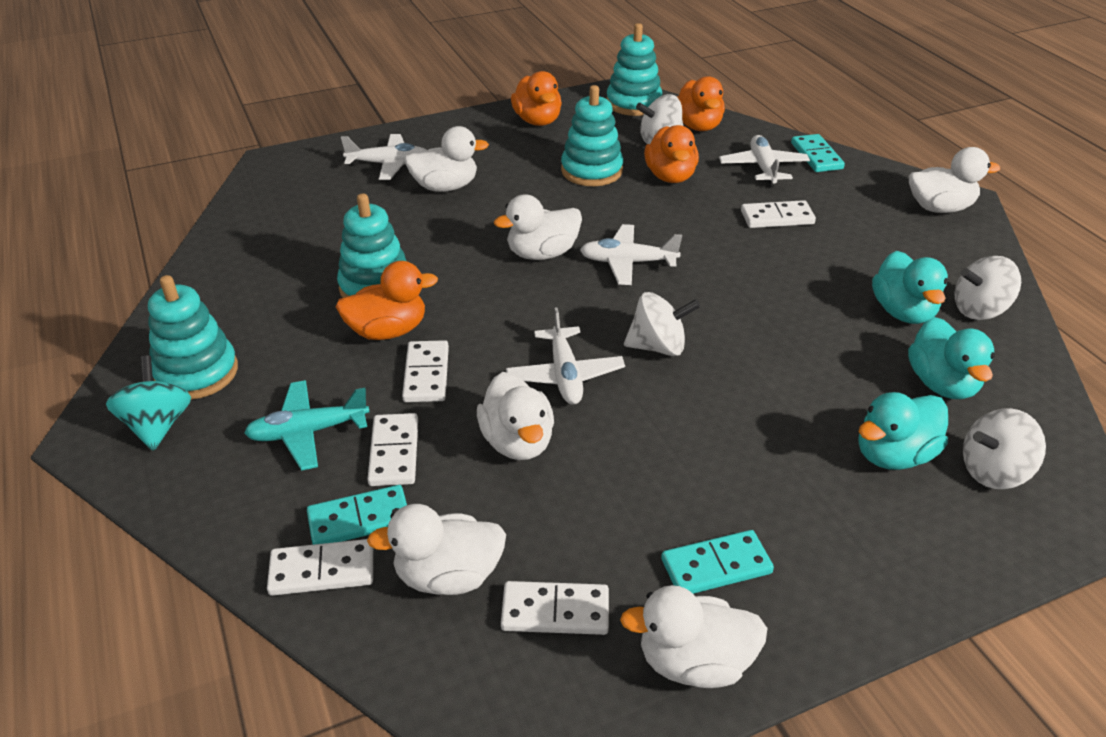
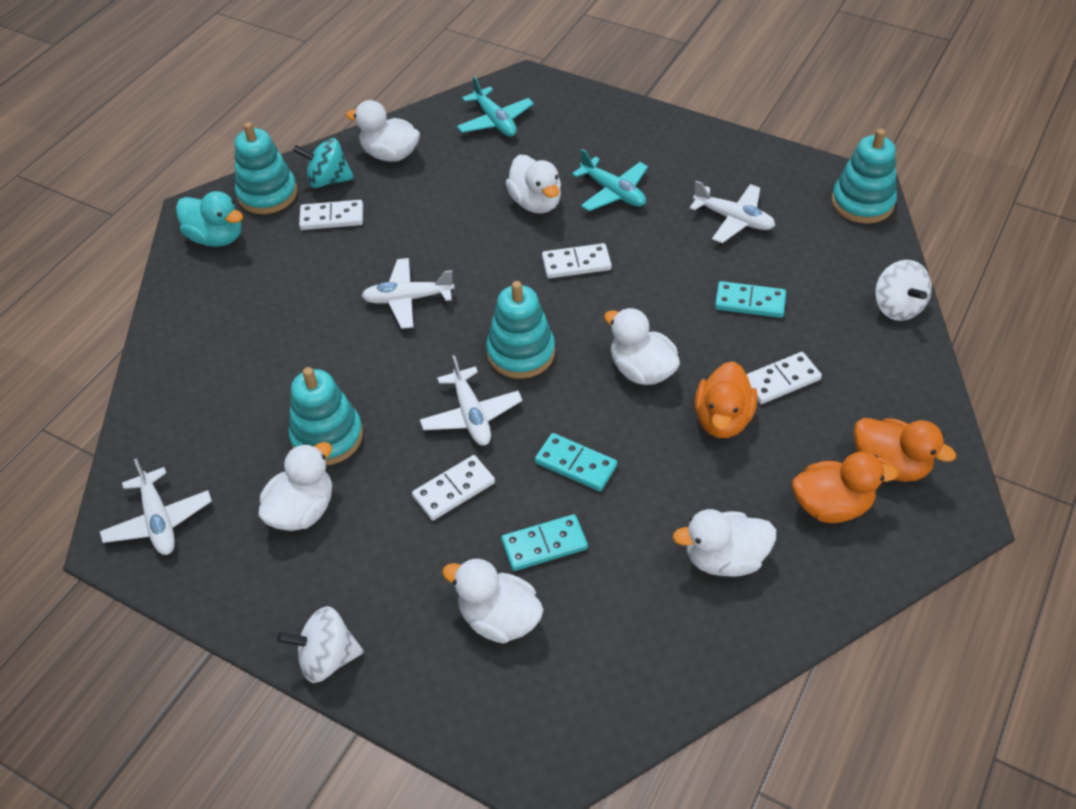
orange duck: [336,261,438,340] [511,71,562,126] [644,125,699,183] [677,76,725,131] = 4 -> [694,361,758,438] [792,451,898,523] [854,418,956,481] = 3
turquoise duck: [858,392,948,470] [872,251,948,324] [908,317,995,399] = 3 -> [176,191,243,247] = 1
turquoise plane: [244,380,370,471] = 1 -> [457,76,534,137] [572,149,648,211] = 2
white domino: [267,539,373,596] [367,413,418,486] [402,340,449,402] [501,581,609,635] [741,200,816,228] = 5 -> [299,200,363,230] [412,455,495,521] [542,243,612,278] [747,352,822,404] = 4
white spinning top: [624,292,700,356] [636,94,683,144] [955,256,1021,320] [963,408,1046,489] = 4 -> [277,606,364,683] [875,260,932,321] = 2

